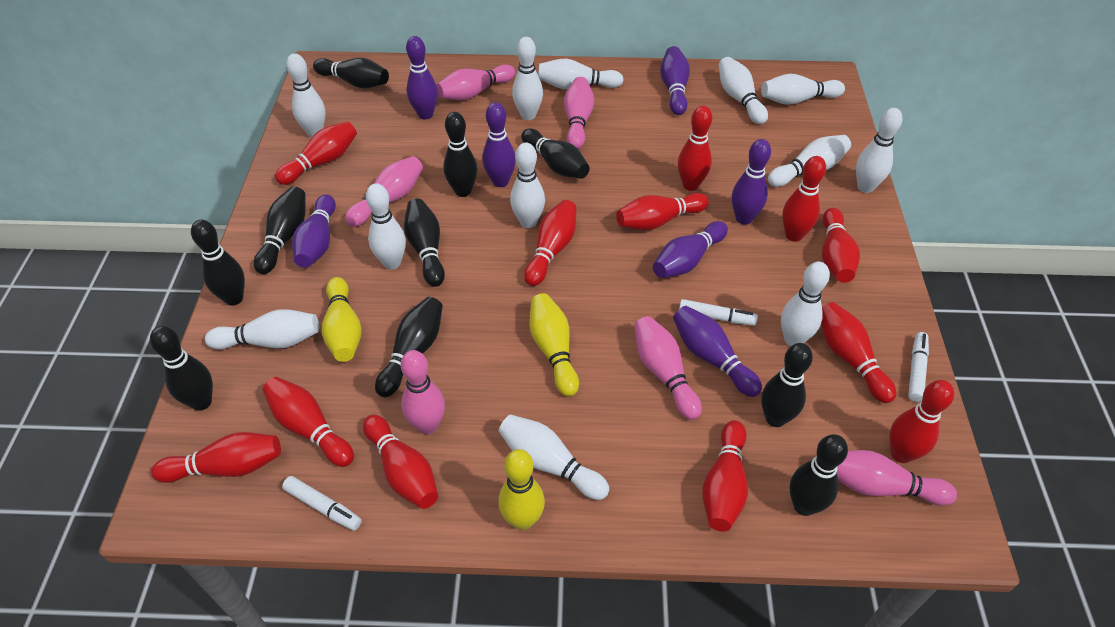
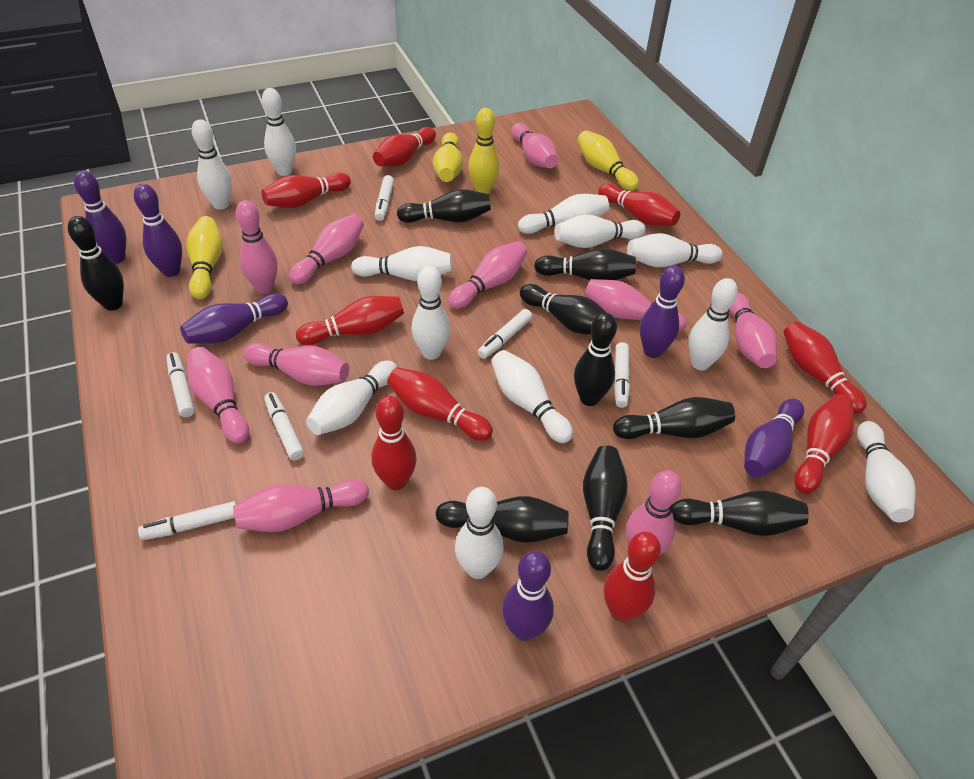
black bowling pin: [150,326,213,411] [191,220,245,306] [254,186,306,274] [313,58,389,88] [375,297,443,397] [404,198,445,287] [443,112,478,197] [521,128,590,179] [761,343,813,427] [790,434,848,516] = 10 -> [68,216,124,311] [397,189,491,223] [436,496,569,543] [520,284,607,335] [534,248,636,280] [574,313,617,406] [583,445,628,571] [613,397,735,439] [672,490,809,536] = 9
pink bowling pin: [345,156,423,227] [401,350,445,434] [437,64,515,100] [564,77,594,149] [634,316,702,420] [837,450,957,505] = 6 -> [188,347,249,444] [233,480,369,532] [236,200,278,294] [243,343,349,386] [289,214,364,285] [448,241,527,309] [511,123,558,168] [584,279,687,332] [626,470,682,555] [729,293,777,368] = 10
purple bowling pin: [292,194,336,268] [406,36,438,120] [482,102,516,187] [653,221,728,278] [660,46,690,115] [673,306,762,397] [732,139,771,225] = 7 -> [74,171,126,264] [134,184,182,277] [180,293,288,344] [502,551,554,641] [640,266,685,358] [744,399,804,477] = 6
red bowling pin: [151,432,281,483] [263,377,354,467] [275,121,357,185] [363,415,438,509] [524,200,577,286] [616,193,709,230] [678,106,712,191] [702,420,748,532] [782,156,826,242] [821,302,896,403] [822,208,860,283] [889,380,954,463] = 12 -> [261,172,351,208] [296,296,404,345] [371,396,417,490] [373,127,436,167] [387,367,493,441] [598,183,680,226] [604,532,661,622] [783,321,867,414] [794,394,854,494] = 9
white marker: [282,476,362,531] [679,299,758,326] [908,332,929,402] = 3 -> [138,501,236,540] [166,352,195,417] [264,392,304,461] [375,175,394,221] [477,309,532,359] [614,342,630,408] = 6
yellow bowling pin: [322,277,362,362] [499,449,545,530] [529,293,579,397] = 3 -> [186,216,223,299] [433,132,463,182] [468,108,499,194] [577,130,639,191] = 4

